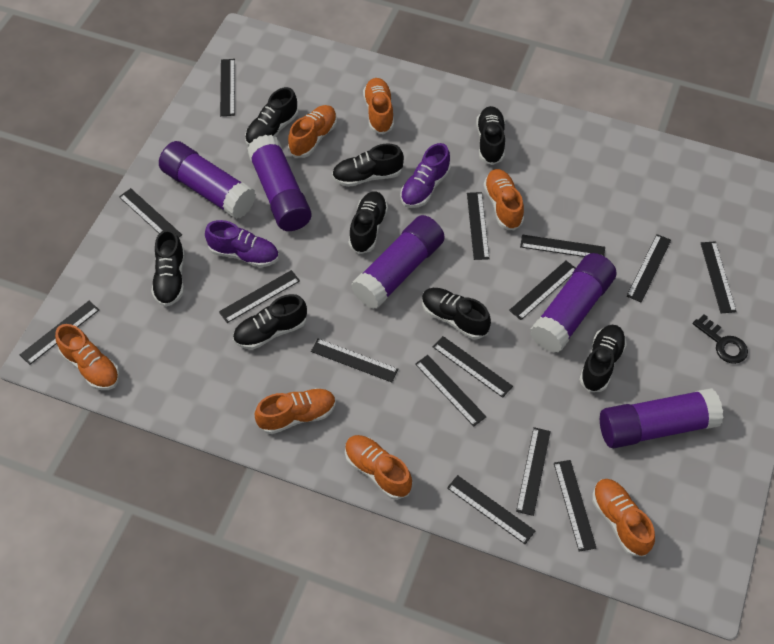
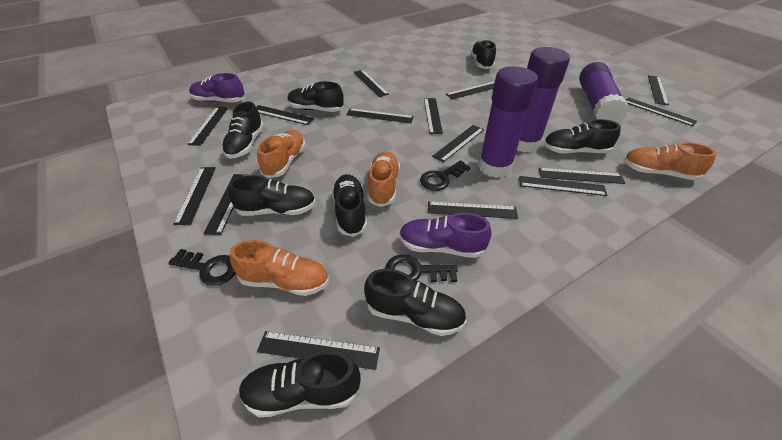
black key: [693,314,748,364] = 1 -> [168,249,236,286] [385,254,458,282] [420,160,471,191] = 3
orange shoe: [55,324,120,390] [255,388,336,434] [288,105,337,158] [345,435,412,500] [363,78,394,134] [483,169,524,230] [592,479,655,556] = 7 -> [230,240,329,296] [257,130,306,178] [367,151,400,207] [623,142,716,180] = 4
purple glue stick: [159,141,256,219] [247,135,312,231] [351,215,445,309] [530,253,616,353] [600,388,723,448] = 5 -> [478,66,538,178] [517,47,570,153] [579,62,629,123] = 3

